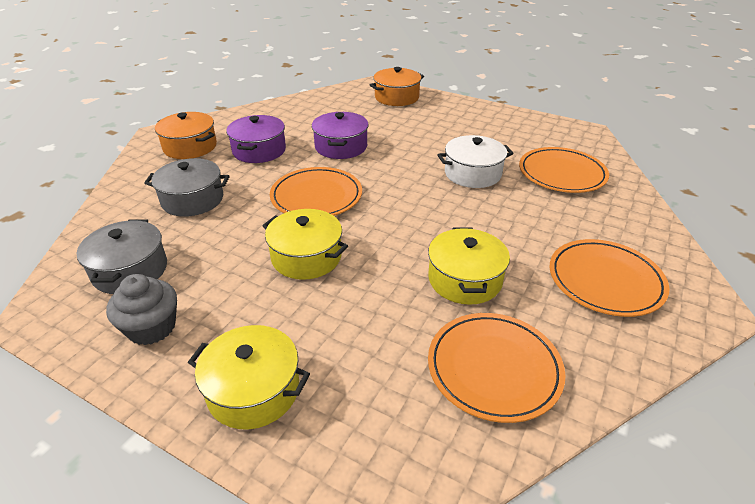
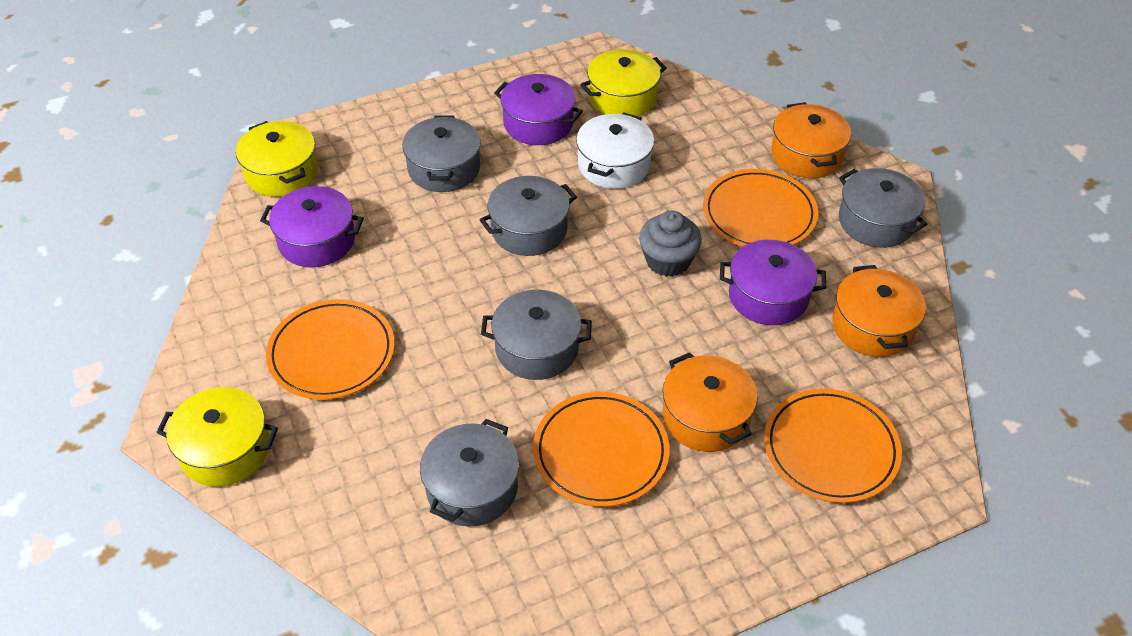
grey pot: [77,220,167,294] [144,158,229,217] = 2 -> [402,115,481,192] [420,419,519,526] [480,176,577,256] [481,290,592,380] [839,168,927,248] = 5
orange pot: [155,112,217,159] [370,67,424,106] = 2 -> [663,352,758,452] [771,102,851,178] [832,265,926,357] = 3
purple pot: [226,115,286,163] [312,112,369,159] = 2 -> [260,186,364,267] [494,74,583,145] [720,240,826,325] = 3

